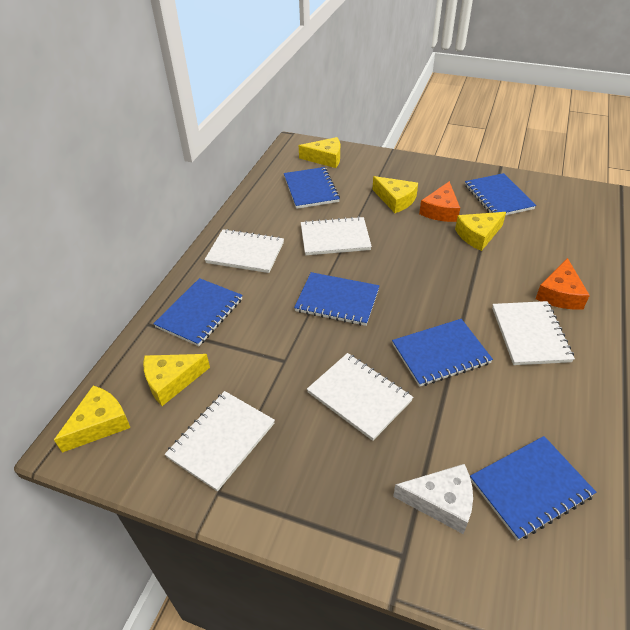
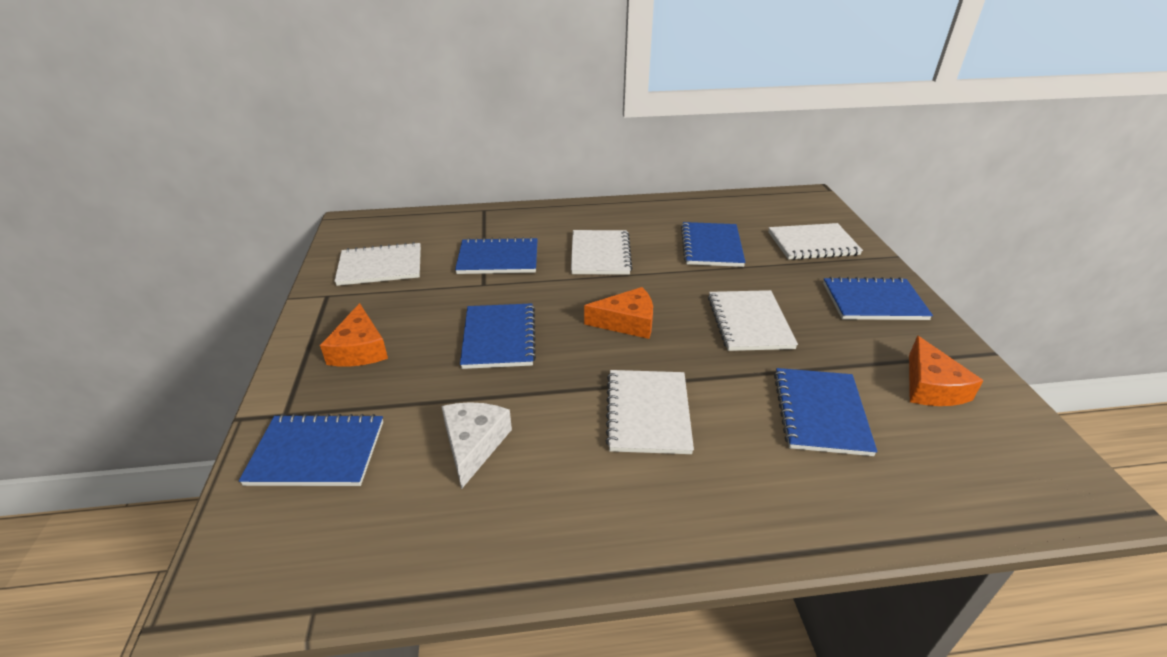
orange cheese: [419,181,460,222] [536,258,590,310] = 2 -> [320,303,388,366] [584,287,653,339] [909,336,984,406] = 3
yellow cheese: [54,386,130,453] [143,354,210,406] [299,137,340,168] [372,176,418,213] [455,212,506,251] = 5 -> none = 0

